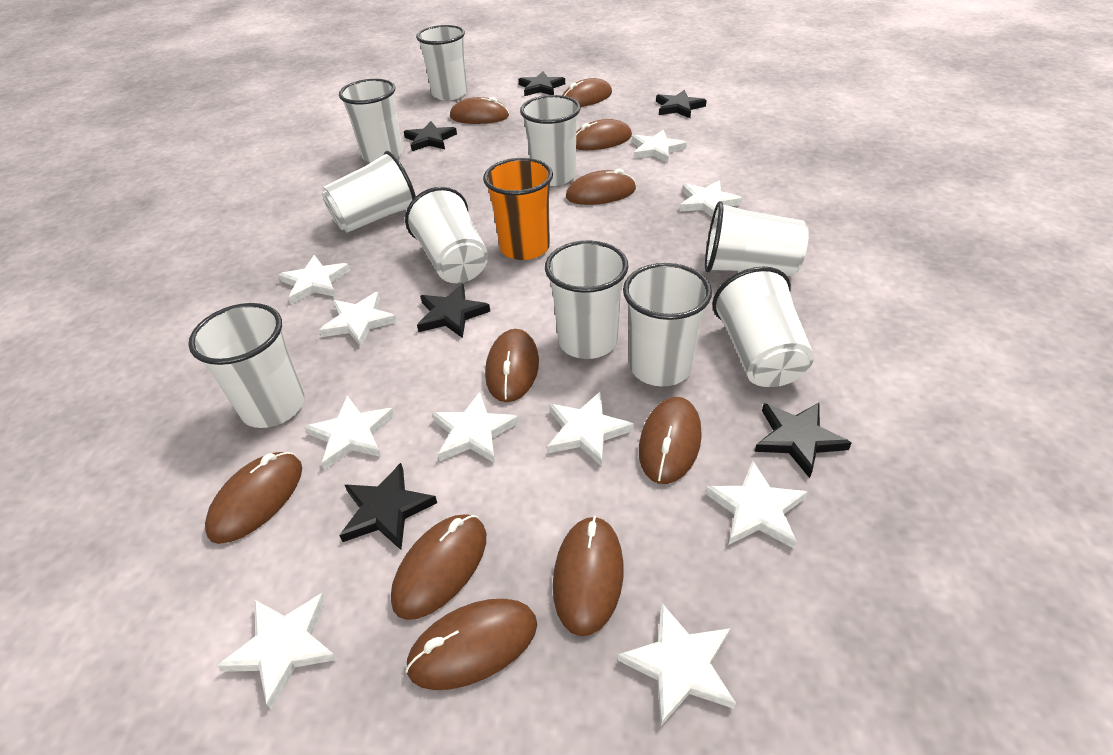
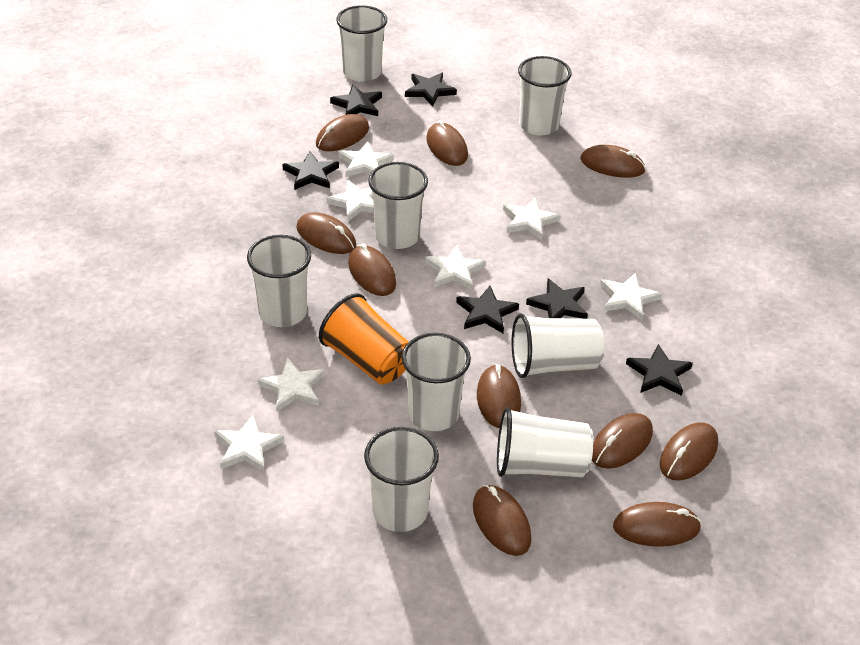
white cup: [188,303,304,428] [322,151,416,233] [339,79,403,163] [405,187,488,283] [416,25,467,101] [520,95,581,186] [545,240,629,359] [623,263,712,386] [705,201,809,276] [712,266,814,387] = 10 -> [247,235,311,327] [336,5,387,82] [364,427,439,532] [368,162,428,249] [402,333,471,431] [497,407,593,477] [512,313,604,378] [518,56,571,135] = 8
white star: [217,593,337,709] [278,255,350,304] [304,396,394,469] [319,292,397,347] [432,392,519,463] [547,392,634,467] [618,602,736,726] [632,130,687,163] [679,180,742,217] [705,461,808,549] = 10 -> [214,415,284,472] [258,357,325,412] [327,180,374,221] [338,141,394,177] [425,245,486,290] [503,198,560,240] [600,273,662,320] = 7

